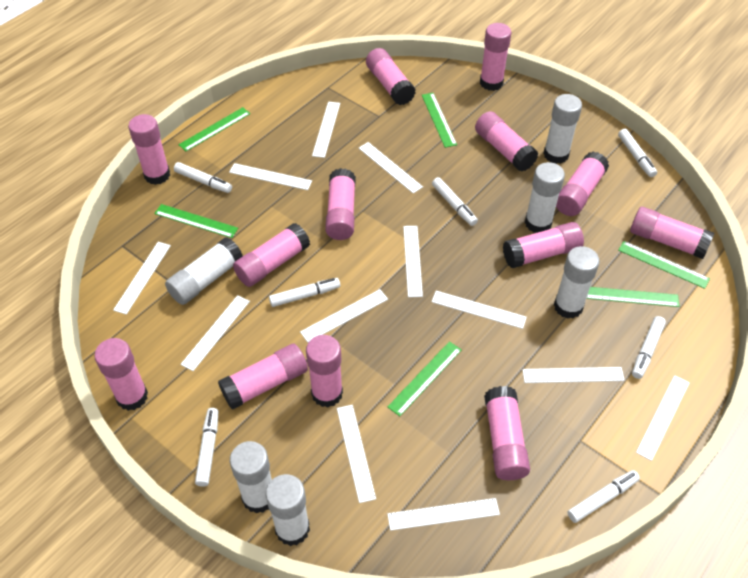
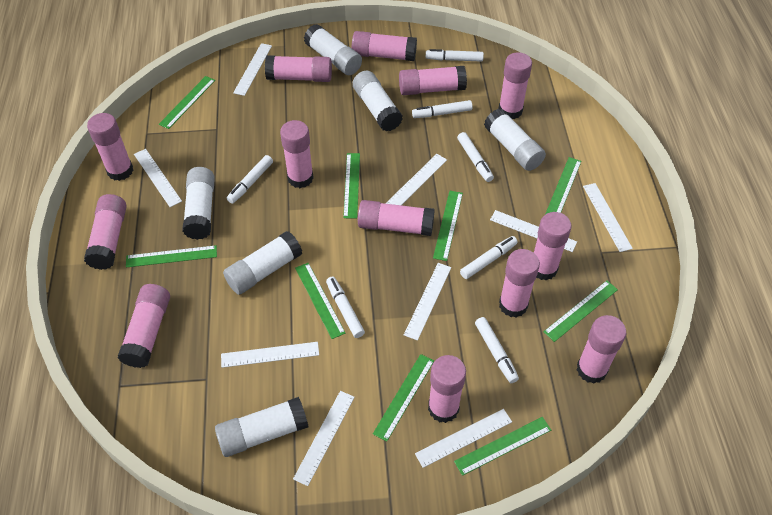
green ruler: [154,204,238,238] [178,107,251,151] [388,341,462,416] [422,93,457,148] [586,287,680,307] [618,241,710,289] = 6 -> [126,245,217,268] [159,76,215,129] [295,263,346,339] [343,153,360,218] [373,354,434,442] [433,191,463,261] [454,417,551,476] [543,281,618,342] [545,157,581,215] = 9
white ruler: [113,242,171,315] [181,295,250,371] [229,163,312,190] [300,289,388,342] [312,101,340,158] [337,405,376,503] [359,142,423,194] [387,498,500,531] [403,226,423,297] [432,291,527,329] [522,367,625,383] [636,375,689,461] = 12 -> [134,149,182,207] [221,342,319,368] [233,43,272,96] [293,391,354,486] [386,154,447,205] [404,263,451,341] [415,409,512,468] [490,210,577,252] [583,183,633,252] = 9

